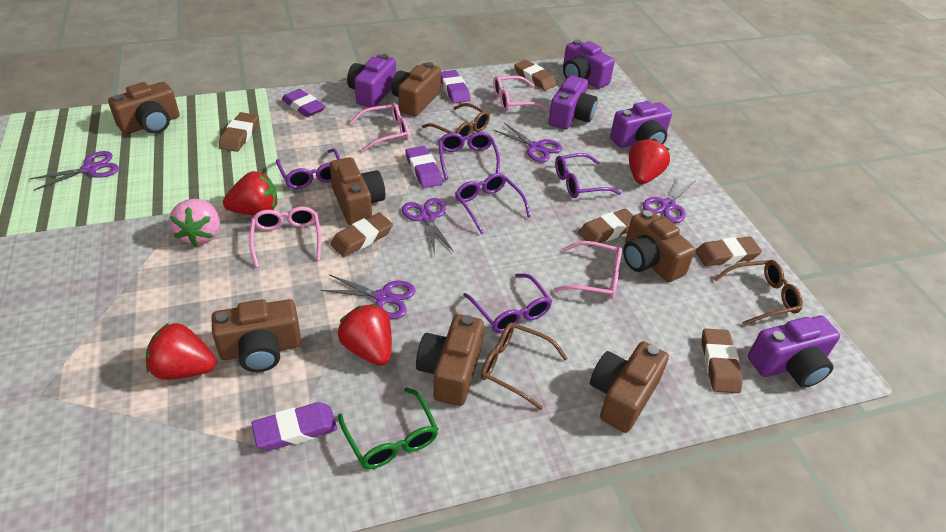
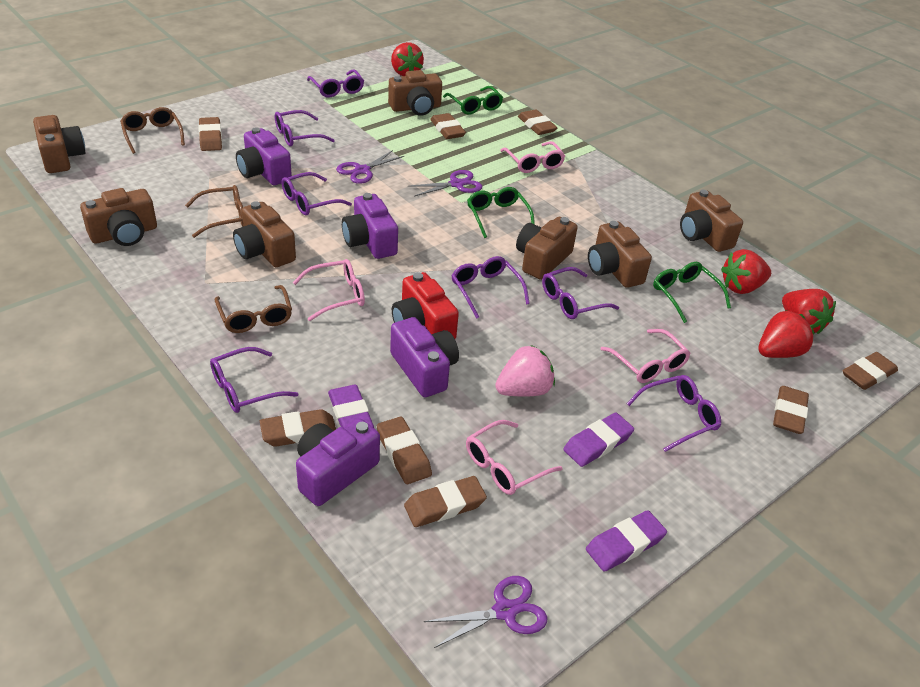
brown eraser: [219,112,259,152] [330,213,393,257] [514,60,557,91] [578,209,634,246] [695,236,762,266] [701,328,743,393] = 6 -> [198,117,222,151] [260,409,336,447] [377,417,432,484] [404,476,487,527] [430,113,466,139] [518,109,557,135] [773,386,809,434] [843,352,898,390] = 8
green glasses: [338,387,438,469] = 1 -> [443,86,503,115] [467,187,535,238] [653,262,731,323] = 3
purple camera: [347,54,396,107] [549,75,598,130] [563,39,615,89] [610,101,672,148] [748,316,840,388] = 5 -> [236,127,292,185] [296,418,380,506] [342,193,398,259] [390,317,459,397] = 4
purple eraser: [251,402,337,451] [282,89,325,117] [405,146,443,188] [441,70,471,103] = 4 -> [328,385,374,428] [563,413,634,467] [586,510,667,572] = 3
purple glasses: [276,149,340,189] [439,132,500,180] [455,173,531,234] [463,273,552,333] [555,153,621,198] = 5 -> [210,347,298,413] [275,110,335,147] [281,172,352,215] [307,70,364,97] [451,256,530,319] [542,267,619,319] [627,375,721,452] = 7
purple scissors: [30,151,119,191] [320,274,416,319] [402,198,454,255] [493,123,563,162] [643,175,696,223] = 5 -> [336,150,404,184] [408,170,482,196] [424,576,547,648] = 3
red camera: none = 0 -> [392,272,459,339] = 1

